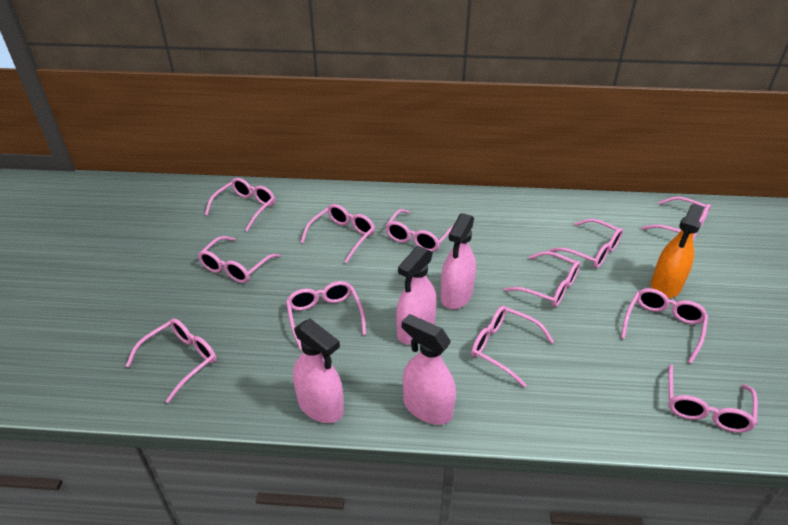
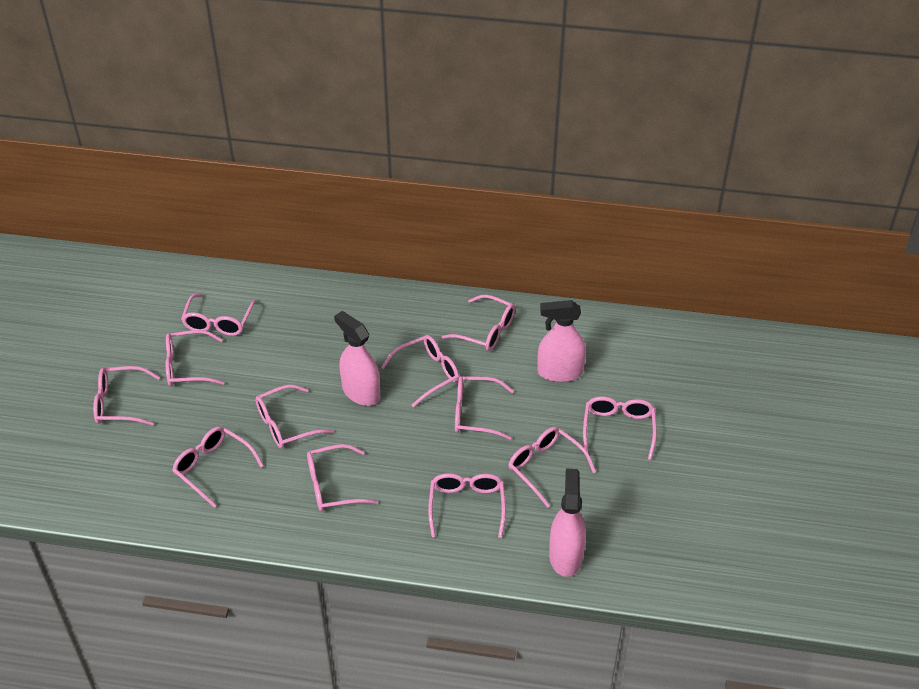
orange spray bottle: [651,204,704,298] = 1 -> none = 0
pink spray bottle: [293,318,344,423] [396,246,437,345] [402,314,456,425] [441,213,476,309] = 4 -> [334,311,380,406] [537,300,586,382] [549,469,586,577] = 3

